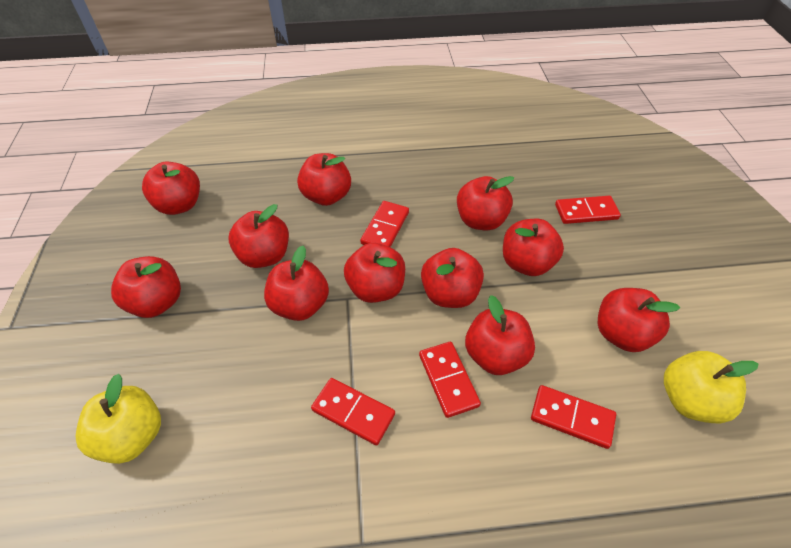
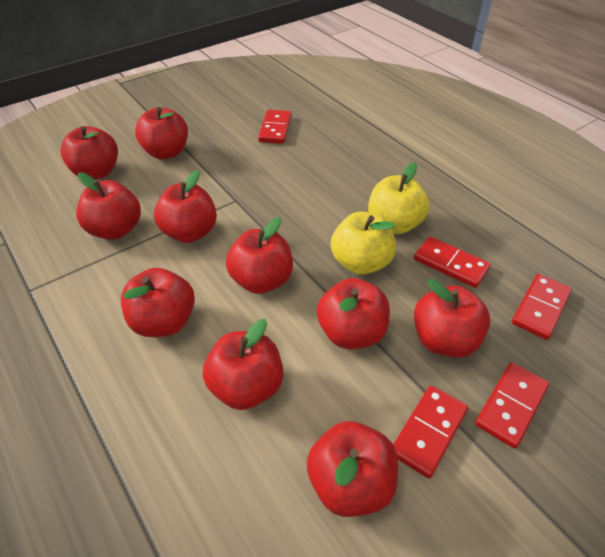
red apple: [111,256,181,318] [142,162,200,215] [228,204,289,268] [264,246,329,321] [297,153,351,206] [344,243,405,303] [421,248,484,308] [457,176,514,231] [465,295,535,375] [503,219,564,276] [598,288,680,352] = 11 -> [60,126,118,180] [76,173,141,240] [121,268,195,337] [135,107,188,159] [154,170,217,243] [203,319,284,410] [226,217,293,294] [307,421,398,517] [317,278,390,349] [414,279,491,358] = 10

